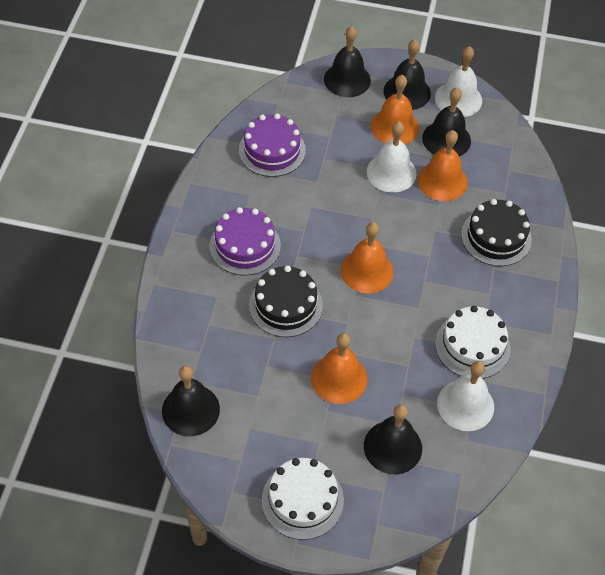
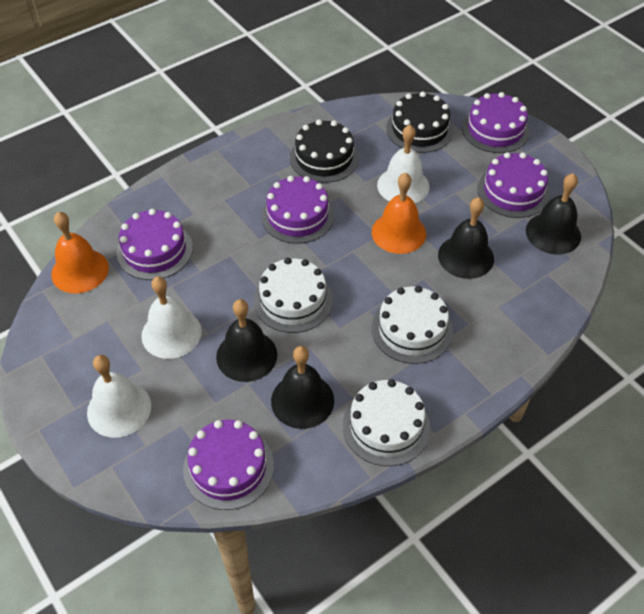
black bell: [162,365,220,436] [324,26,371,97] [364,404,422,475] [383,39,431,110] [422,88,471,156] = 5 -> [216,299,277,382] [271,346,334,429] [438,197,494,279] [526,173,581,255] = 4
orange bell: [311,333,368,404] [341,222,394,293] [371,75,419,144] [417,130,468,201] = 4 -> [51,212,109,294] [372,172,426,254] = 2
purple cake: [209,207,281,276] [239,114,306,177] = 2 -> [117,209,193,280] [183,420,274,510] [261,176,334,244] [462,92,530,153] [477,152,550,218] = 5
white cake: [262,458,344,540] [435,306,511,379] = 2 -> [254,258,333,333] [343,379,430,466] [372,286,453,364] = 3

